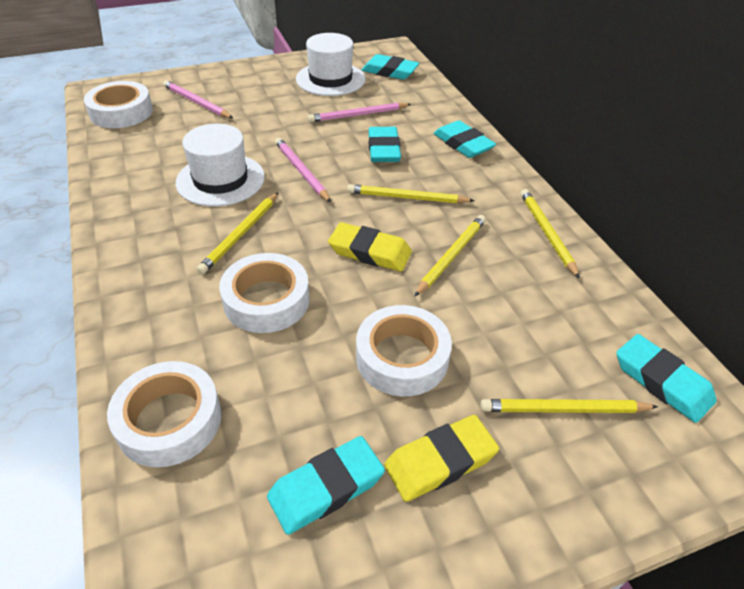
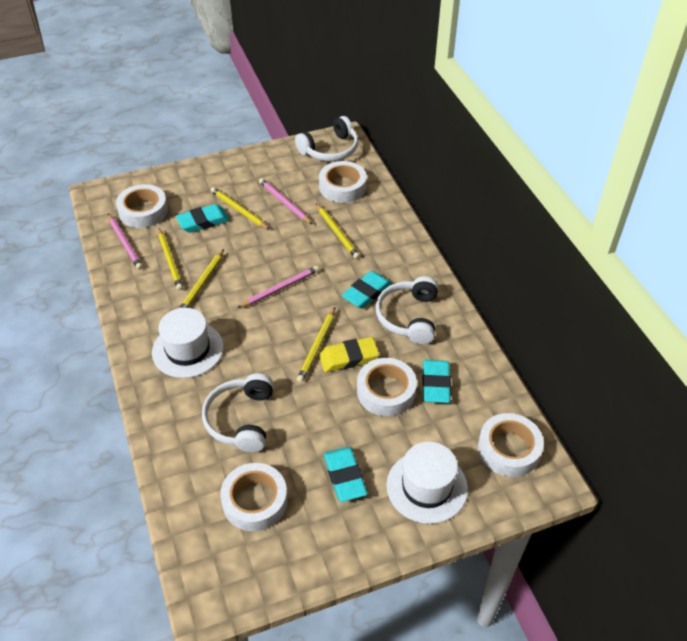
turquoise eraser: [267,436,385,535] [361,54,419,80] [368,127,401,162] [433,120,496,158] [616,334,717,423] = 5 -> [176,204,230,233] [324,447,367,502] [341,271,392,308] [422,360,451,403] = 4
white headphones: none = 0 -> [202,373,274,453] [295,116,358,161] [376,276,438,344] = 3
white tape: [84,81,153,128] [107,361,221,467] [219,253,310,333] [356,305,452,396] = 4 -> [116,184,168,228] [220,463,288,531] [319,161,367,203] [357,358,417,416] [478,413,544,477] = 5
yellow eraser: [328,222,412,271] [384,415,499,502] = 2 -> [319,337,379,372] = 1

